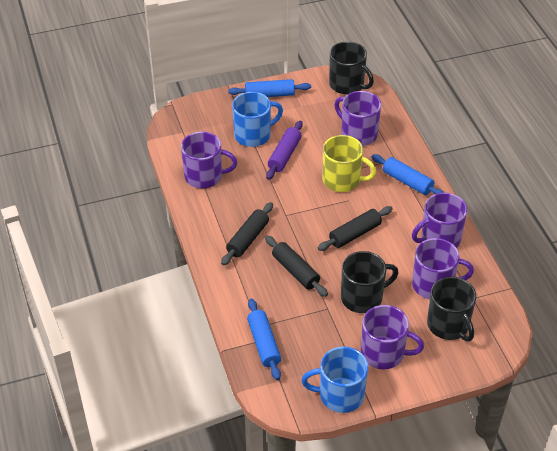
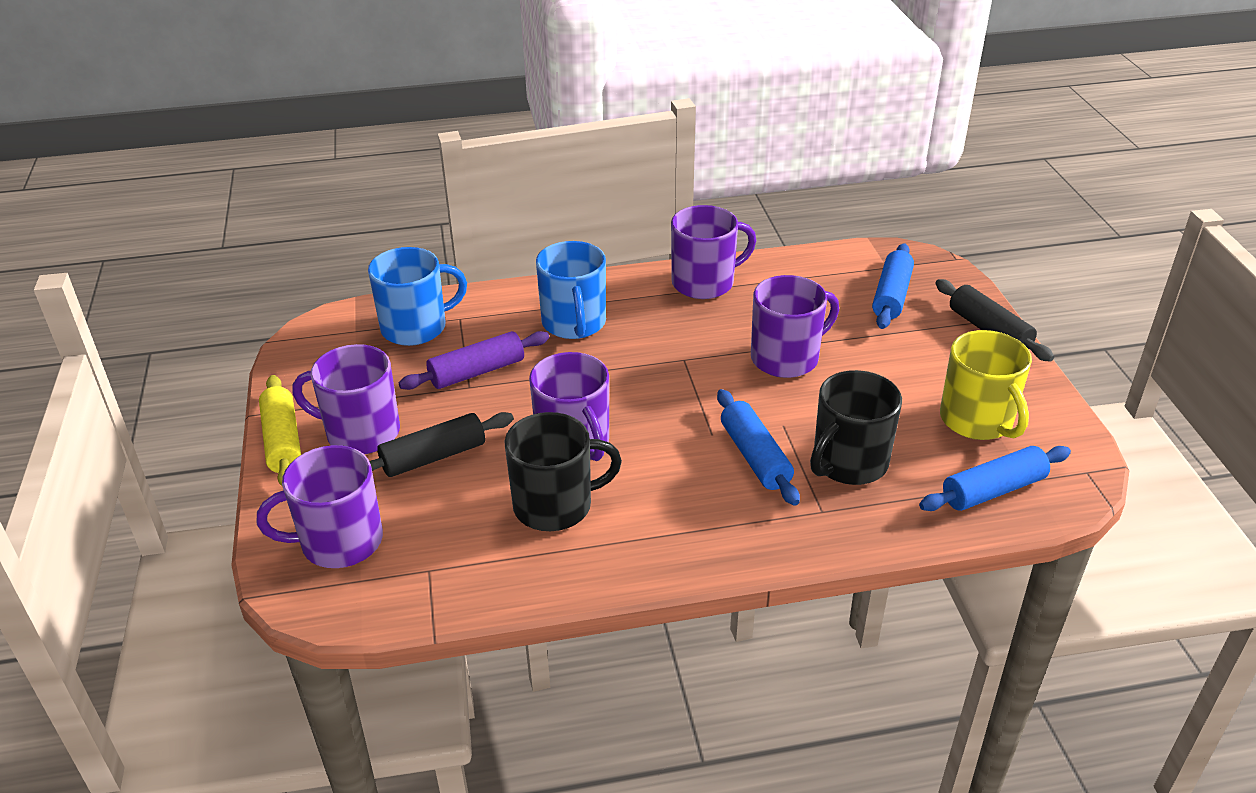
black mug: [329,41,374,95] [341,251,399,313] [427,277,476,342] = 3 -> [504,412,622,531] [810,370,902,485] = 2
black rolling pin: [221,202,273,266] [265,236,328,297] [318,206,392,251] = 3 -> [369,412,514,477] [935,279,1054,362] = 2
yellow rolling pin: none = 0 -> [259,375,301,487] = 1

